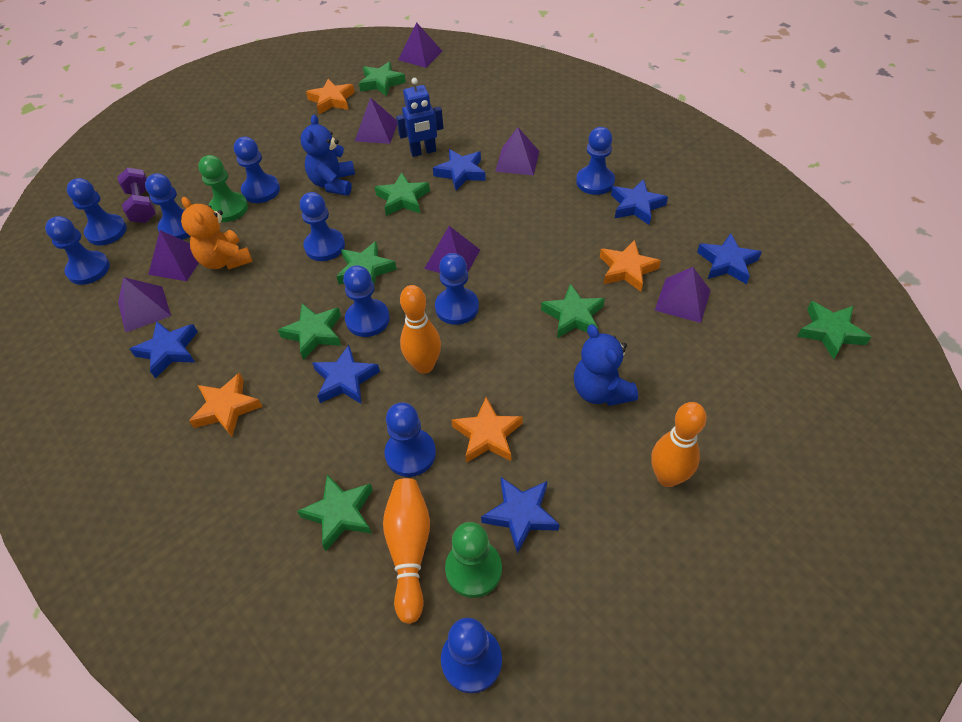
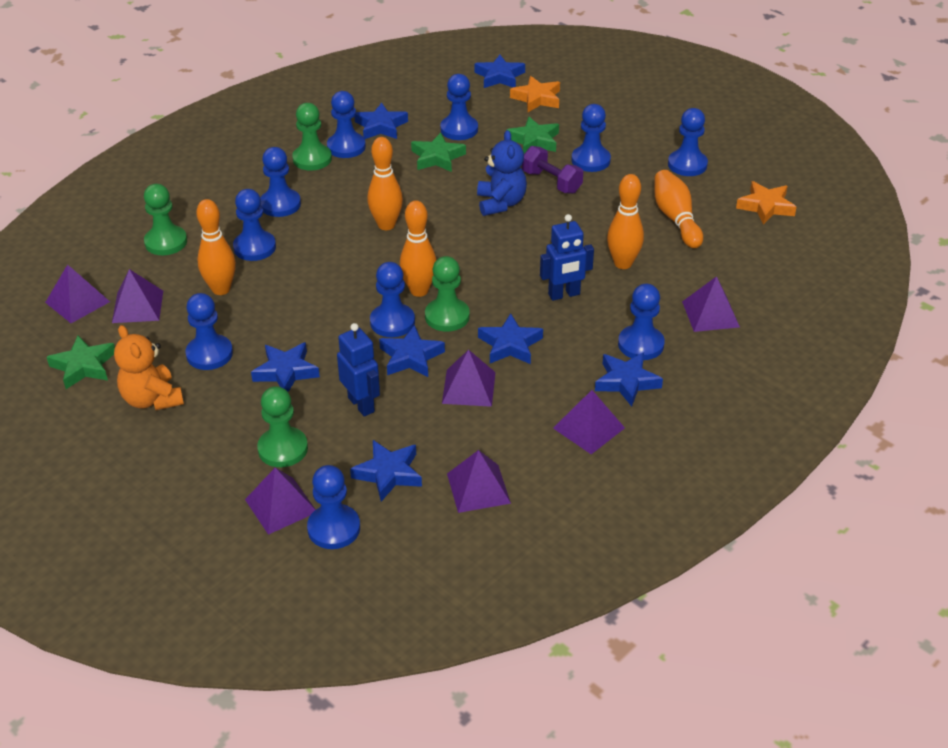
blue robot: [396,78,443,157] = 1 -> [337,323,380,417] [540,214,594,301] = 2
blue star: [130,321,198,379] [312,345,380,404] [433,149,486,190] [481,477,560,554] [611,179,668,225] [697,233,762,284] = 6 -> [251,342,320,392] [350,440,422,501] [354,102,408,139] [379,325,445,377] [474,55,525,88] [478,313,543,364] [595,353,663,407] = 7
blue teddy bear: [301,115,355,196] [574,324,638,406] = 2 -> [477,130,527,216] = 1
green pawn: [198,155,248,222] [445,522,502,598] = 2 -> [144,184,187,255] [257,386,308,467] [292,103,332,171] [425,256,470,332] = 4
green star: [278,304,341,360] [297,475,373,551] [336,241,397,284] [359,62,406,96] [375,172,430,216] [541,284,605,338] [797,301,871,360] = 7 -> [47,336,115,389] [411,133,466,172] [507,117,559,154] = 3
orange bowling pin: [383,478,430,624] [400,285,441,374] [651,402,707,487] = 3 -> [196,199,236,295] [367,137,403,230] [400,200,436,297] [607,174,644,269] [654,170,703,248] = 5
orange star: [189,373,263,437] [306,79,355,114] [451,397,523,463] [600,240,661,292] = 4 -> [510,76,560,112] [736,181,797,225] = 2

